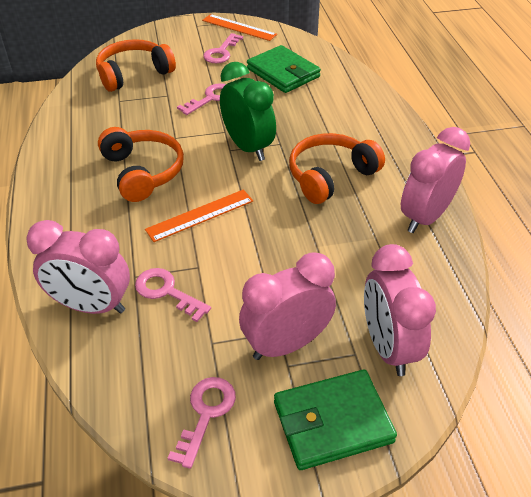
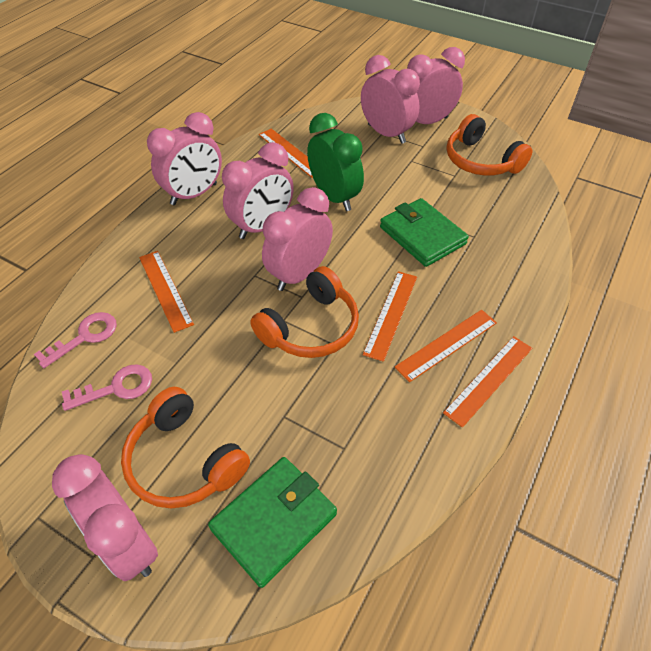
orange ruler: [145,190,253,242] [202,14,277,41] = 2 -> [139,251,194,333] [259,129,313,178] [363,271,417,362] [395,310,497,382] [443,336,532,428] = 5
pink clock: [26,220,130,314] [239,252,336,360] [364,244,436,376] [401,127,470,233] = 4 -> [52,454,158,581] [147,112,222,205] [222,142,294,239] [262,187,333,291] [361,55,420,144] [407,47,465,124] = 6
pink key: [135,268,211,322] [168,377,236,469] [177,83,226,115] [203,33,243,63] = 4 -> [34,312,117,368] [62,364,152,411] = 2

